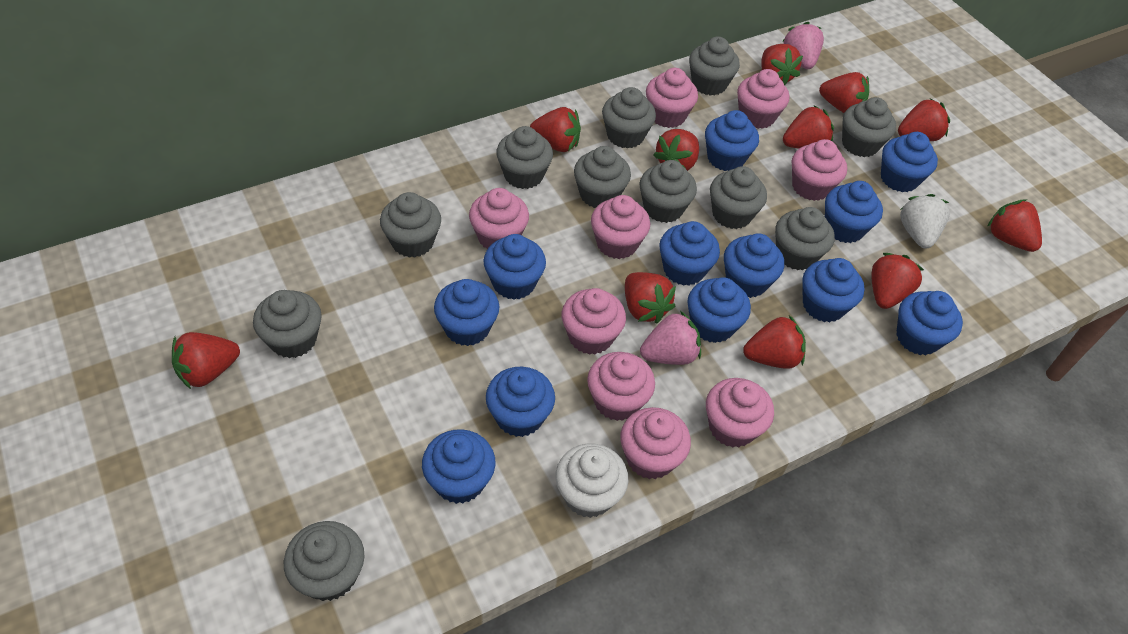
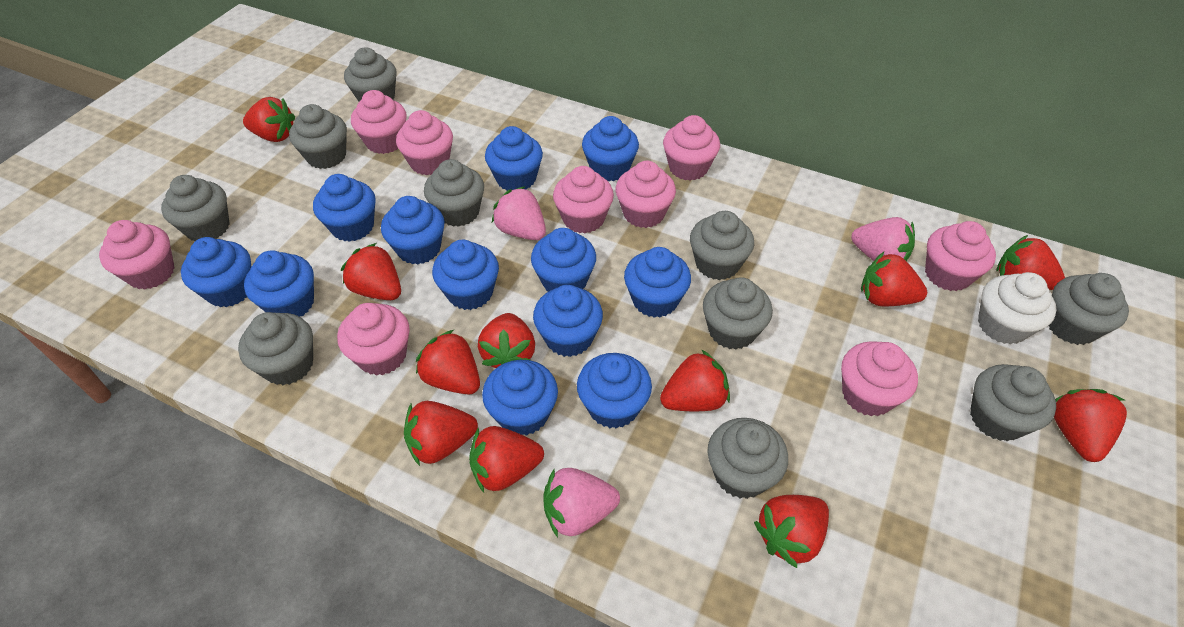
grey cupcake: [253,290,322,358] [284,521,365,601] [380,192,441,258] [496,126,553,189] [574,146,631,208] [602,87,656,149] [639,160,697,223] [689,36,740,96] [710,166,767,229] [775,207,834,270] [842,97,896,157] = 11 -> [161,175,230,241] [238,312,313,385] [289,104,347,169] [344,47,396,102] [424,159,484,227] [690,211,754,280] [703,277,773,350] [707,418,788,499] [970,364,1056,441] [1048,273,1129,345] = 10
pink strawberry: [640,311,701,365] [782,22,824,69] = 2 -> [492,186,546,240] [544,468,620,537] [851,217,915,261] = 3
white strawberry: [900,194,950,248] = 1 -> none = 0

